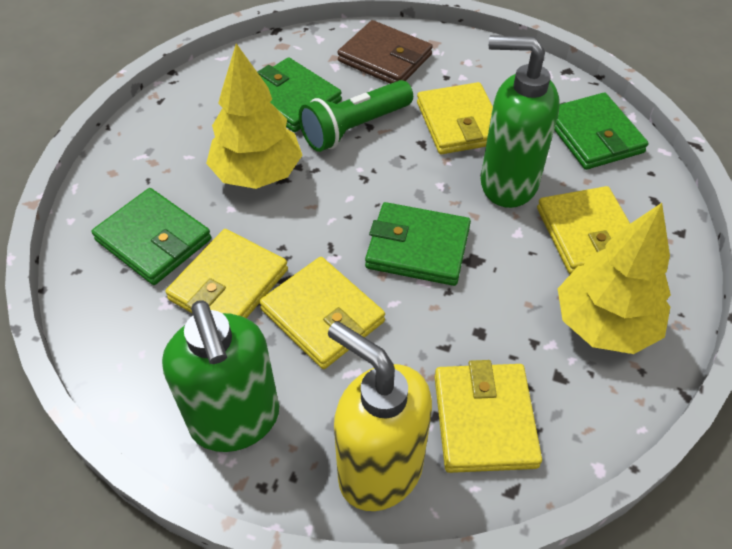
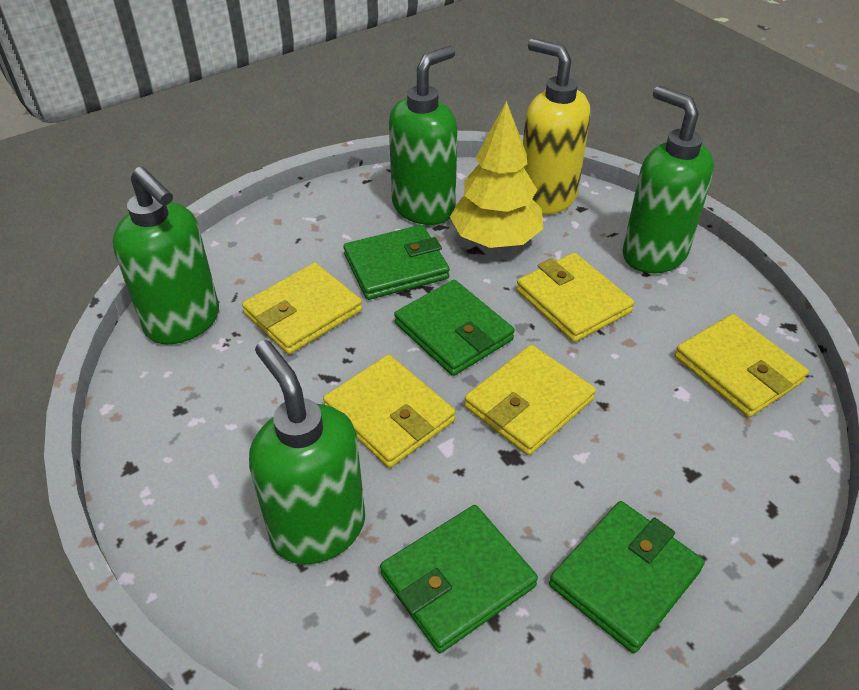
brown wallet: [337,20,433,84] = 1 -> none = 0
green flashlight: [299,80,413,152] = 1 -> none = 0
green soap dispenser: [162,300,279,452] [481,35,560,208] = 2 -> [113,167,219,345] [249,340,365,564] [389,46,458,225] [623,86,714,273] = 4
yellow tree: [206,43,302,189] [558,203,671,354] = 2 -> [450,101,544,248] = 1

